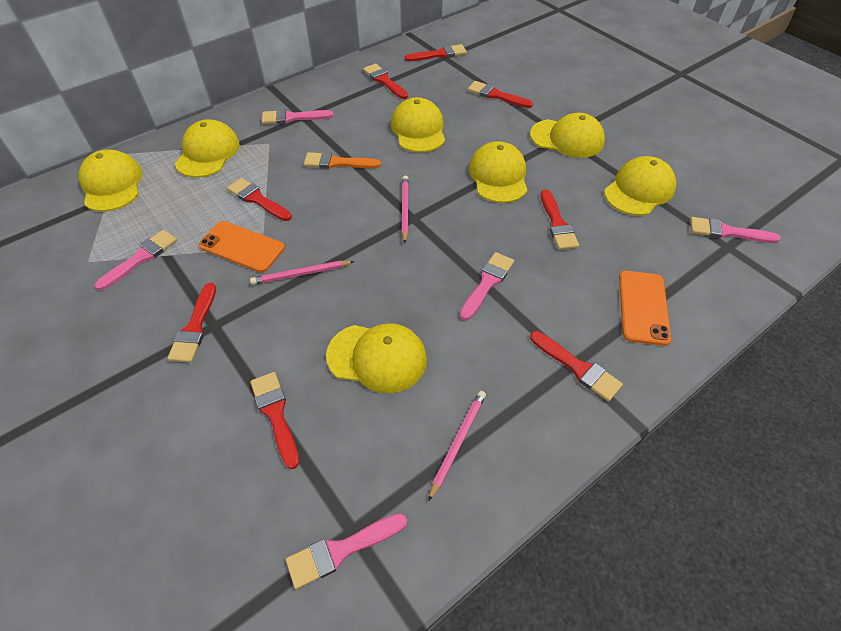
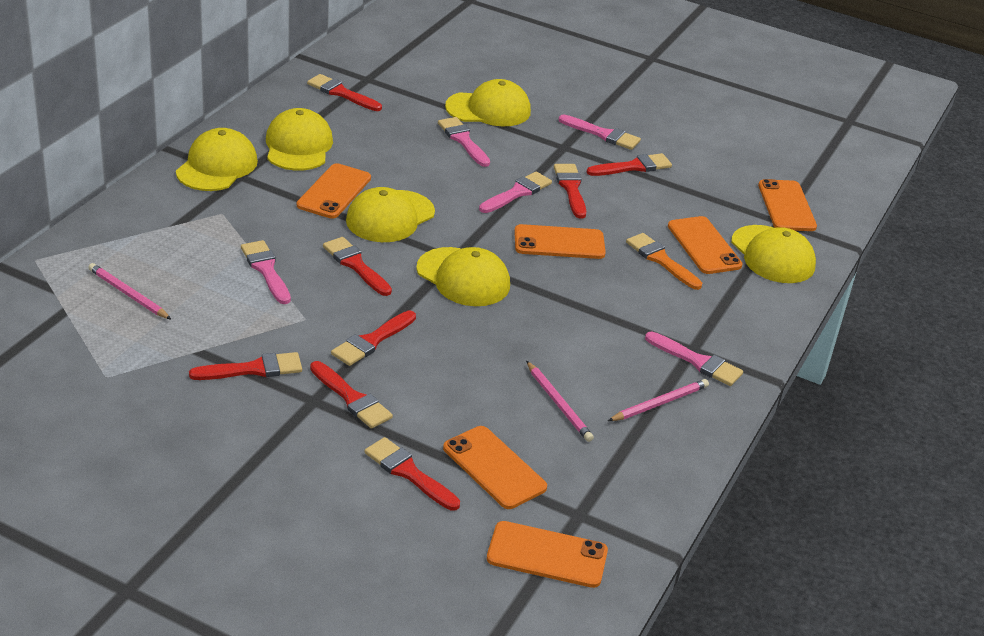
orange phone: [199,221,285,273] [619,271,671,346] = 2 -> [297,163,371,219] [443,426,547,509] [487,521,608,588] [514,224,606,259] [668,216,743,274] [758,179,817,231] = 6
yellow cap: [79,150,142,212] [175,119,240,178] [326,323,427,393] [391,97,445,152] [469,141,527,203] [530,113,605,158] [604,156,676,216] = 7 -> [176,128,258,191] [266,108,333,171] [346,187,435,242] [416,247,510,306] [445,79,531,126] [731,225,816,283] = 6

